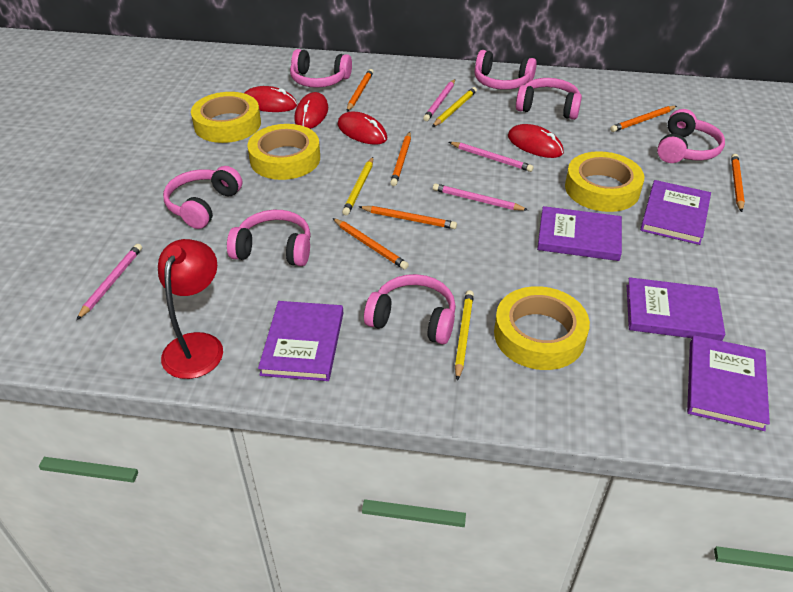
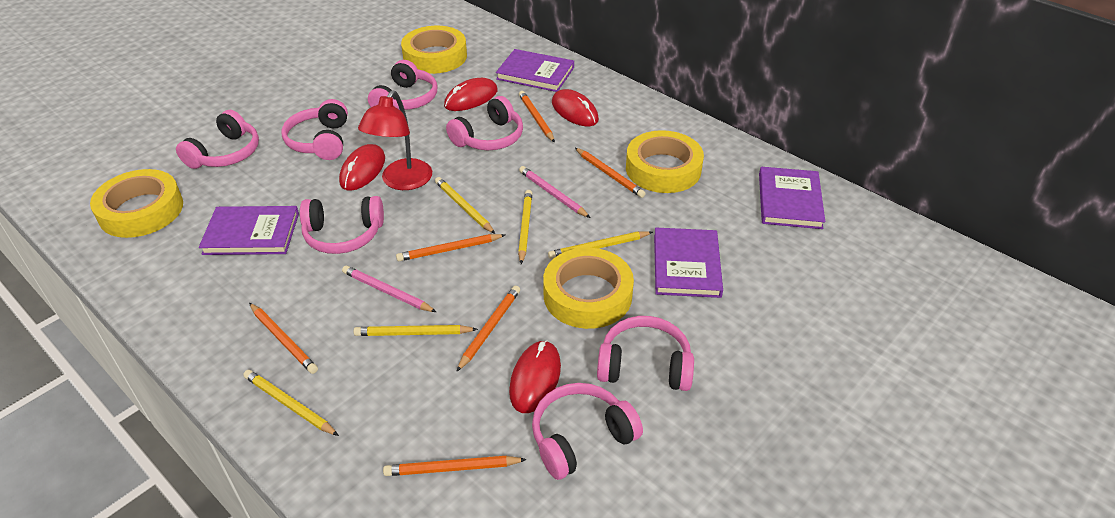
pink pencil: [76,244,142,320] [423,79,455,121] [433,183,528,211] [449,142,534,172] = 4 -> [342,266,436,312] [519,166,590,218] = 2
purple book: [258,301,343,381] [537,206,622,261] [627,277,725,341] [640,180,711,245] [687,335,770,431] = 5 -> [199,206,299,255] [496,49,574,92] [654,228,723,298] [759,167,825,229] = 4
yellow pencil: [342,157,373,215] [432,87,477,127] [455,290,474,381] = 3 -> [243,370,339,436] [354,325,478,336] [435,177,495,234] [518,190,532,264] [548,231,653,259] = 5

